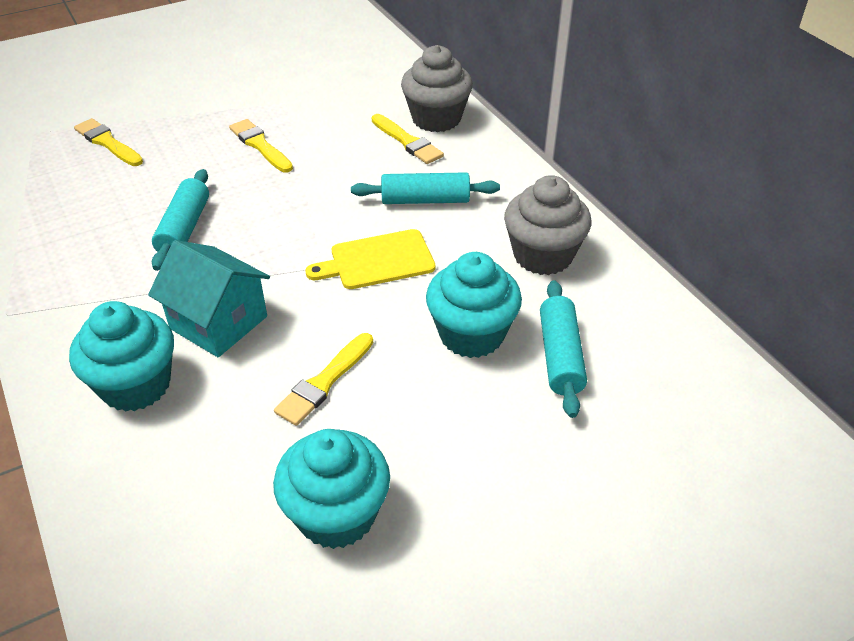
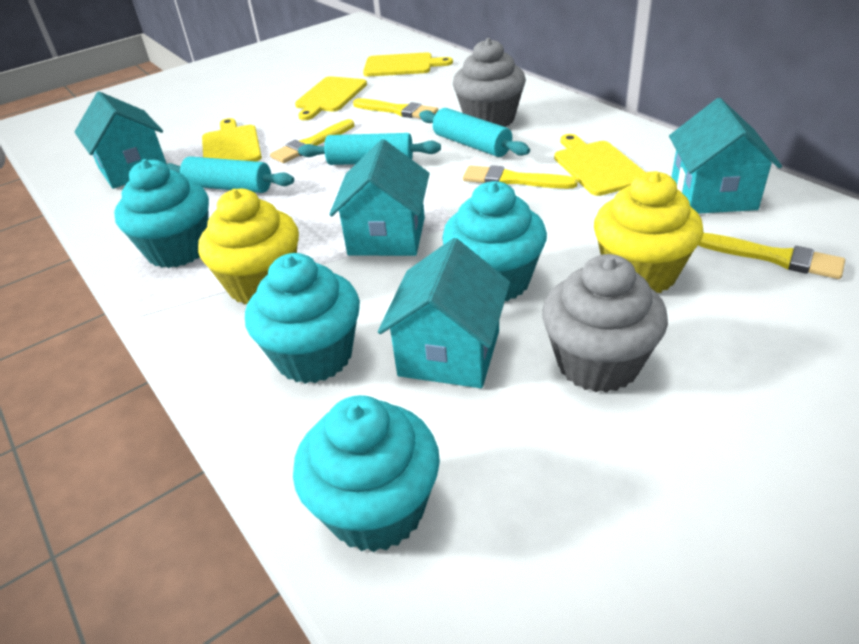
turquoise cupcake: [69,301,174,412] [273,429,390,549] [426,252,522,358] = 3 -> [114,159,209,268] [245,253,360,384] [293,395,440,552] [442,181,547,301] = 4
turquoise house: [148,240,270,357] = 1 -> [74,92,167,189] [329,139,430,256] [378,238,510,388] [669,98,782,214] = 4
yellow cupcake: none = 0 -> [198,189,299,305] [594,171,703,293] = 2
yellow cutting board: [306,229,435,289] = 1 -> [202,118,262,162] [295,76,367,120] [363,52,453,76] [554,134,645,196] = 4

